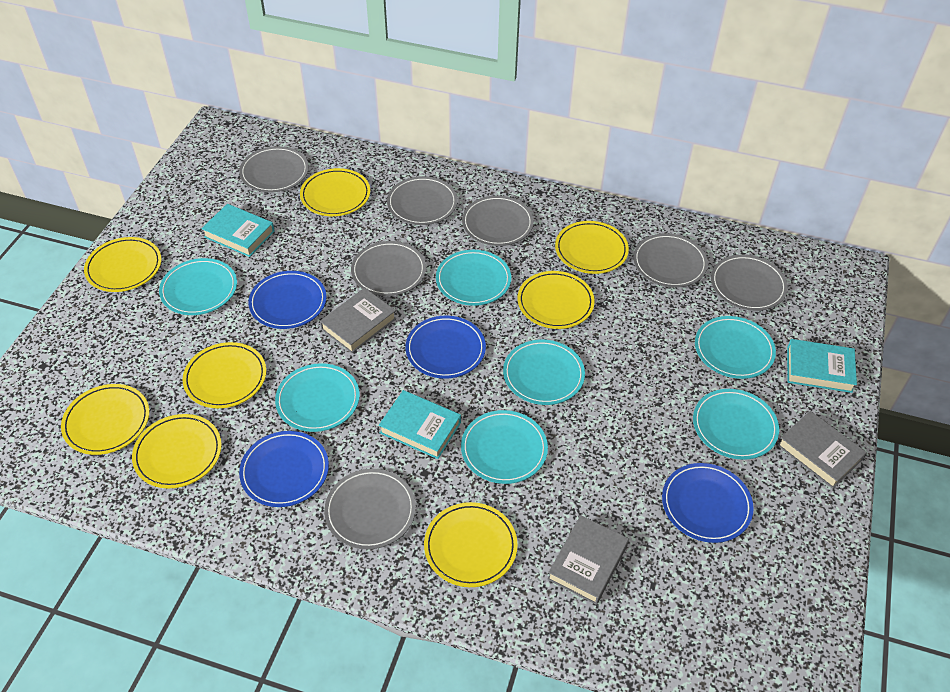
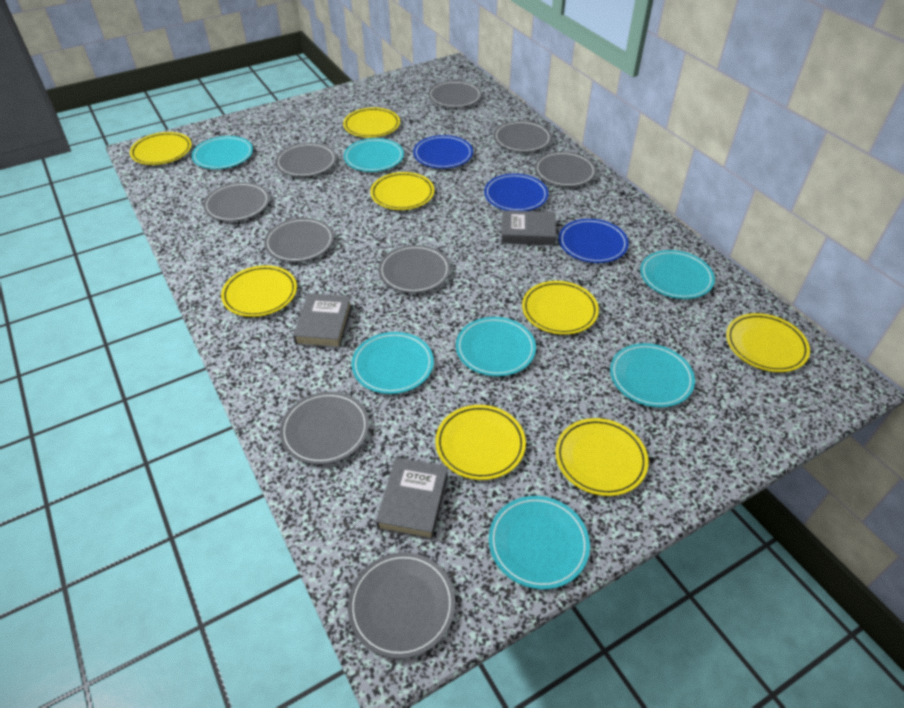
blue plate: [239,431,329,507] [248,271,327,329] [406,316,486,379] [662,463,754,543] = 4 -> [413,135,473,169] [484,174,548,211] [559,219,629,263] = 3
grey plate: [239,146,309,192] [324,469,416,549] [351,241,426,296] [387,176,458,225] [462,195,534,246] [633,233,708,288] [711,255,788,311] = 7 -> [203,182,270,222] [264,218,334,262] [275,143,337,177] [280,392,369,465] [348,552,455,659] [378,245,451,293] [428,81,482,108] [494,121,552,152] [535,151,597,187] = 9
turquoise book: [201,204,275,257] [379,390,461,459] [787,339,857,393] = 3 -> none = 0

